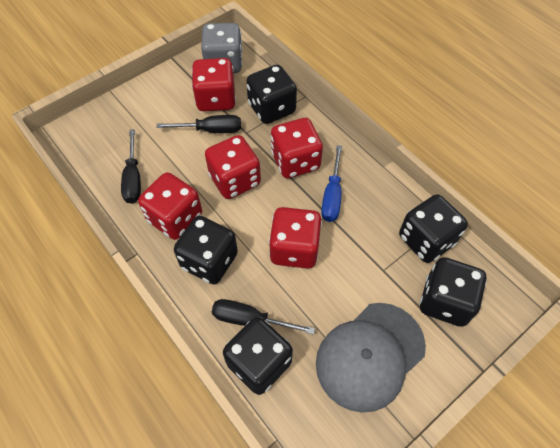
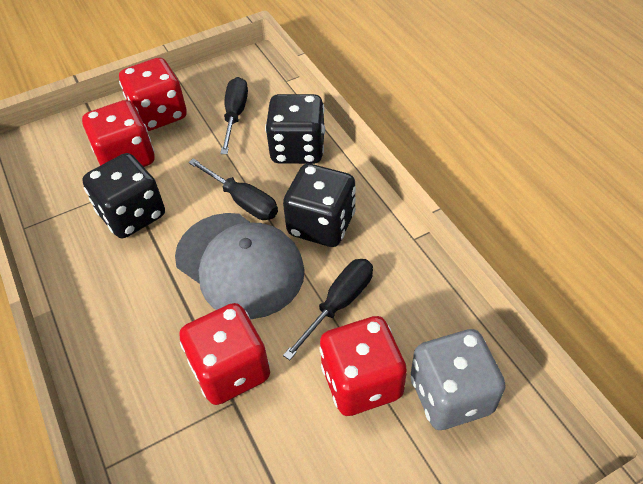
black dice: [174,216,238,284] [223,317,293,395] [246,65,297,124] [399,194,468,263] [420,257,487,327] = 5 -> [82,153,165,238] [265,94,325,164] [283,164,356,247] = 3
blue screwdriver: [321,145,342,222] = 1 -> none = 0
red dice: [138,172,202,240] [192,58,236,111] [205,135,261,199] [269,207,322,269] [271,118,323,178] = 5 -> [82,100,155,167] [119,58,187,131] [179,303,270,405] [319,316,407,416] = 4

